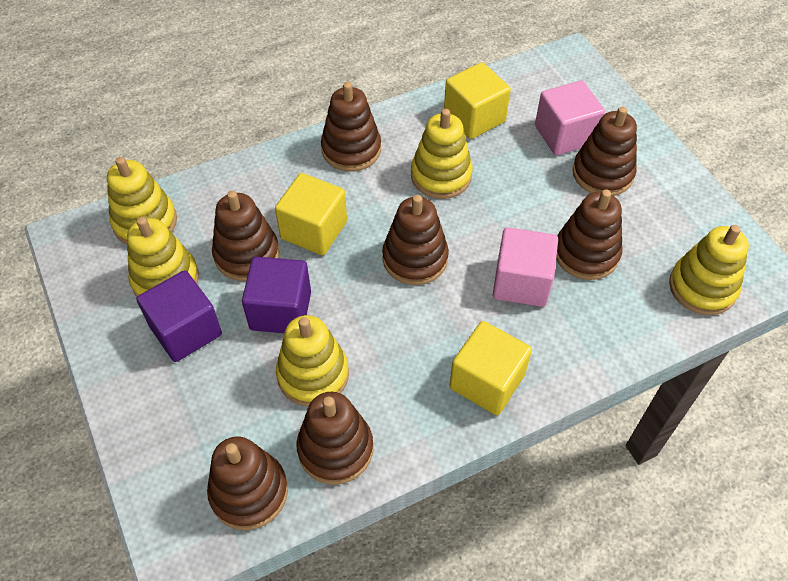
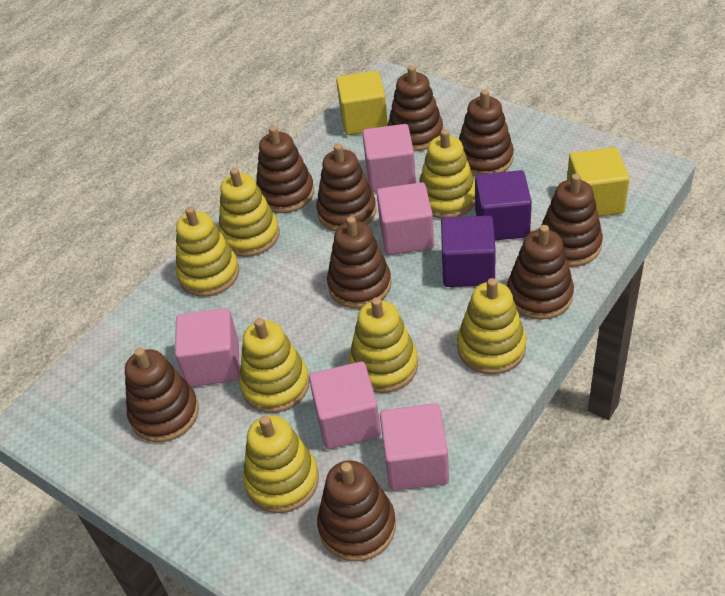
brown stacking toy: [207,437,288,530] [212,191,280,281] [296,392,373,484] [321,82,381,172] [382,195,449,285] [556,189,622,280] [573,106,637,196] = 7 -> [125,348,199,442] [256,126,314,213] [316,143,376,231] [317,460,396,562] [327,216,391,309] [388,65,443,151] [459,89,514,177] [507,225,574,320] [542,174,603,267] = 9
pink cube: [493,227,558,307] [535,80,605,155] = 2 -> [175,308,240,387] [309,361,381,449] [362,124,416,192] [377,182,434,255] [380,403,449,491] = 5
yellow cube: [275,173,347,255] [444,62,511,139] [449,321,532,415] = 3 -> [336,71,388,135] [567,147,630,217] = 2
yellow stacking toy: [107,157,177,245] [127,217,199,297] [276,315,349,406] [411,109,473,199] [669,225,749,315] = 5 -> [176,207,239,297] [219,168,279,257] [239,318,309,413] [243,415,319,513] [349,297,418,393] [419,129,475,219] [457,278,526,375] = 7

